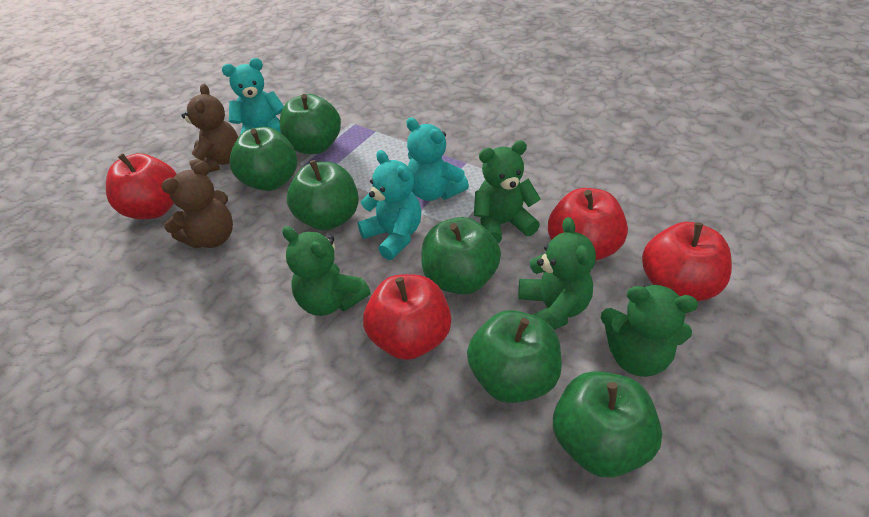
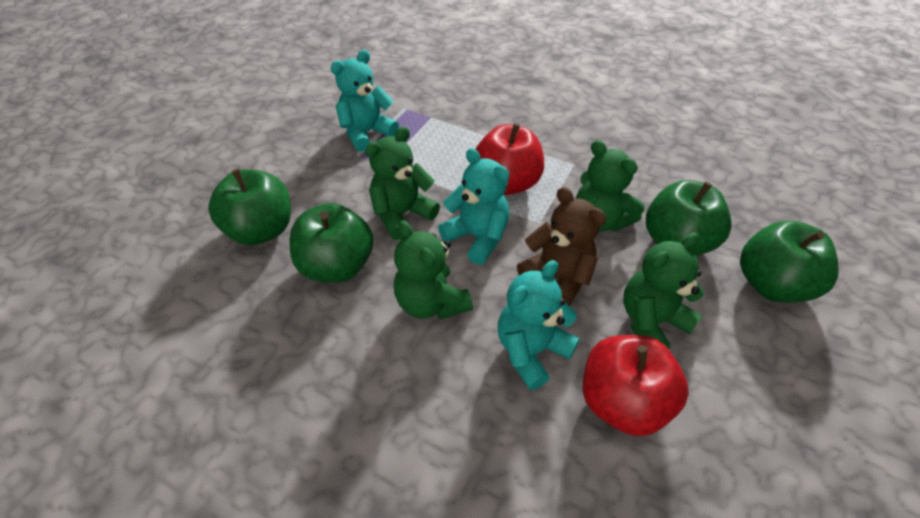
brown teddy bear: [162,161,233,248] [181,84,238,172] = 2 -> [517,187,606,306] = 1
green apple: [229,127,297,191] [279,94,341,154] [287,160,359,231] [421,217,501,295] [467,310,562,403] [553,371,662,478] = 6 -> [208,169,291,245] [289,203,373,283] [646,180,732,255] [740,220,839,303] = 4
red apple: [106,153,176,219] [363,274,451,360] [548,188,628,261] [642,222,732,301] = 4 -> [476,123,544,195] [583,335,689,436] = 2

